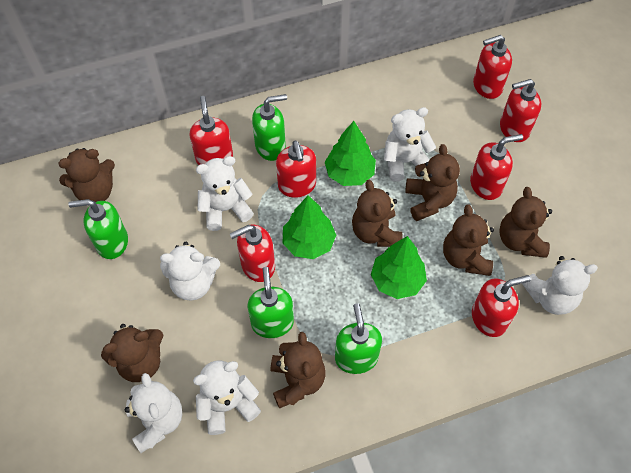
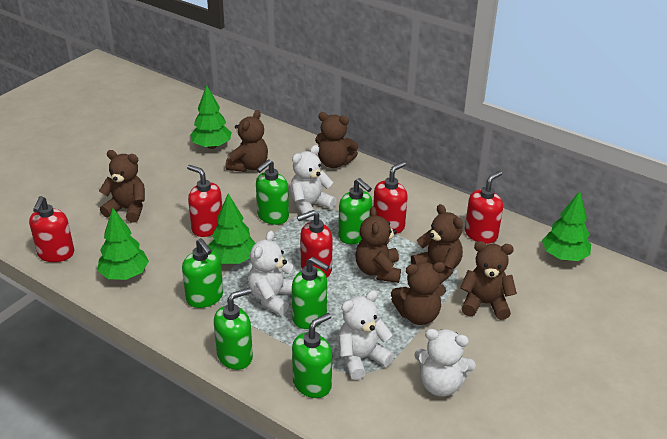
green soap dispenser: [68,199,128,259] [248,267,294,338] [252,94,287,161] [335,303,382,374] = 4 -> [182,238,223,308] [214,288,253,370] [256,159,289,225] [292,257,329,329] [292,313,332,398] [338,178,372,244] = 6
green tree: [283,195,336,259] [325,121,376,186] [371,236,427,299] = 3 -> [97,208,149,280] [190,85,232,149] [208,194,256,264] [542,191,591,261] = 4
red soap dispenser: [190,96,233,165] [230,224,275,282] [276,141,316,198] [470,134,523,200] [472,275,531,337] [473,35,512,99] [500,79,541,142] = 7 -> [29,196,74,262] [187,165,222,237] [297,210,333,277] [373,161,408,234] [465,171,503,244] = 5
white teddy bear: [125,373,182,453] [160,242,220,301] [193,360,261,435] [196,156,254,231] [384,107,436,182] [522,256,598,315] = 6 -> [248,231,293,315] [290,145,336,220] [338,290,394,380] [414,329,476,397] = 4

